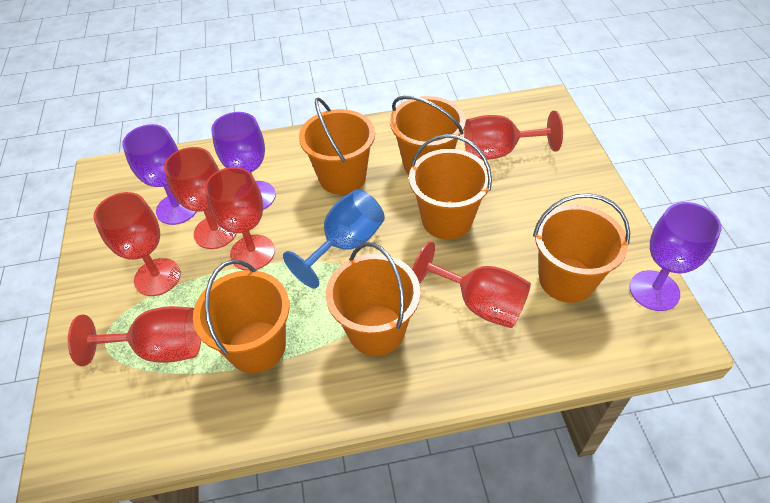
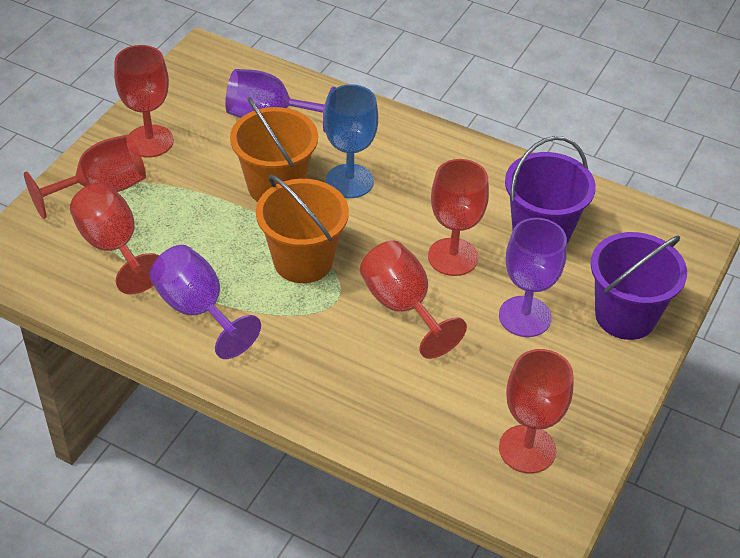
orange bucket: [193,260,290,373] [299,98,375,195] [326,242,421,356] [390,96,466,174] [409,134,492,240] [533,194,630,303] = 6 -> [230,97,318,202] [256,175,349,283] = 2
purple bucket: none = 0 -> [505,136,596,244] [591,232,687,340] = 2

